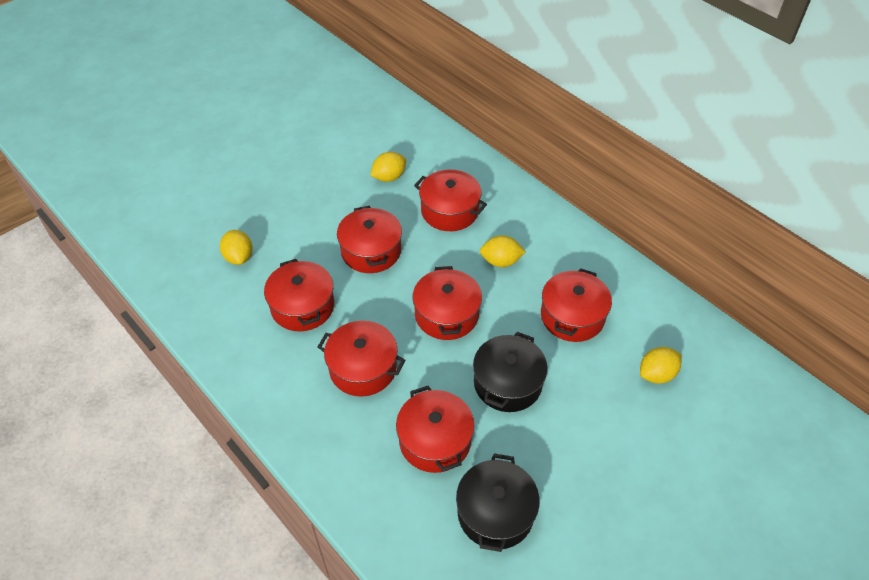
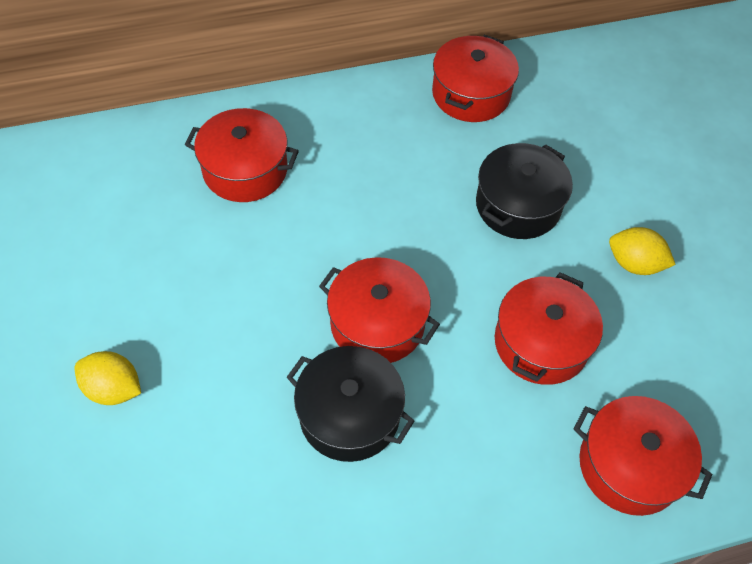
red pot: [264,259,334,331] [318,321,405,397] [337,206,402,273] [396,386,474,473] [412,266,482,340] [414,169,487,231] [541,268,612,342] = 7 -> [185,108,299,202] [319,257,440,363] [432,34,519,122] [495,272,603,385] [574,396,712,516] = 5
yellow lemon: [220,230,252,265] [370,152,406,182] [480,235,526,267] [640,347,682,384] = 4 -> [75,351,141,405] [609,227,676,275] = 2

